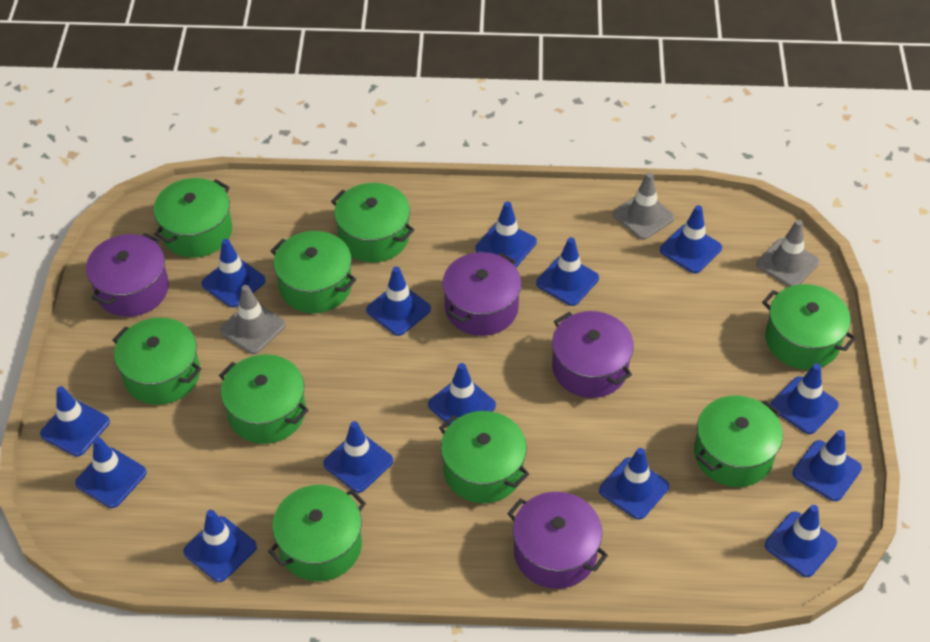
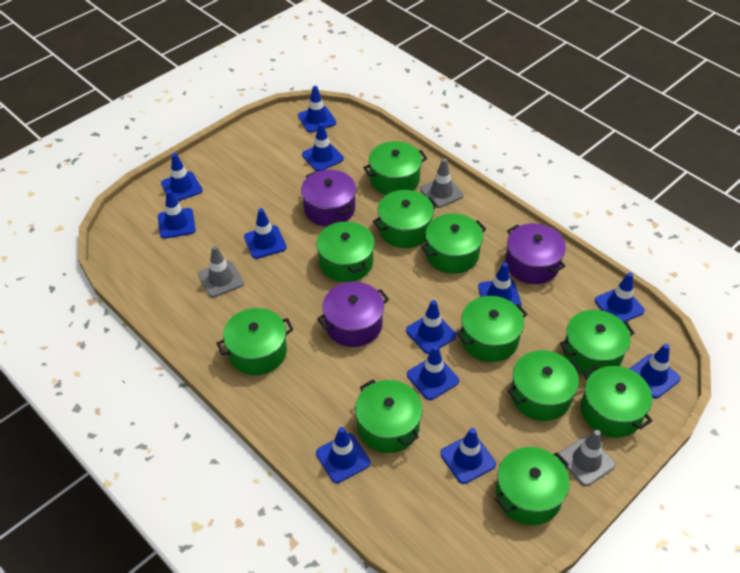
blue traffic cone: [40,386,110,457] [75,437,147,508] [183,510,257,582] [201,239,266,307] [323,421,393,493] [366,267,431,336] [428,363,496,425] [476,202,537,267] [536,237,599,306] [599,448,669,520] [660,205,722,273] [765,505,837,577] [771,364,839,434] [792,430,862,501] = 14 -> [158,190,196,239] [161,153,203,201] [244,208,287,259] [298,86,336,133] [302,123,344,171] [316,427,370,483] [406,300,456,354] [407,345,459,400] [440,428,496,484] [478,262,521,306] [595,272,645,322] [629,344,681,398] = 12
green pot: [112,317,201,405] [153,178,232,258] [219,354,308,444] [268,485,366,582] [271,231,356,313] [331,183,414,263] [439,411,529,503] [694,395,783,487] [762,284,856,370] = 9 -> [216,308,293,375] [317,221,375,282] [355,380,423,453] [363,141,427,195] [373,190,438,248] [421,213,486,274] [457,296,527,362] [495,447,570,525] [508,350,581,421] [560,310,634,376] [581,366,652,438] = 11
purple pot: [86,233,169,317] [442,252,522,336] [507,492,608,589] [552,311,634,398] = 4 -> [301,170,356,226] [317,282,389,347] [505,223,566,284] = 3

